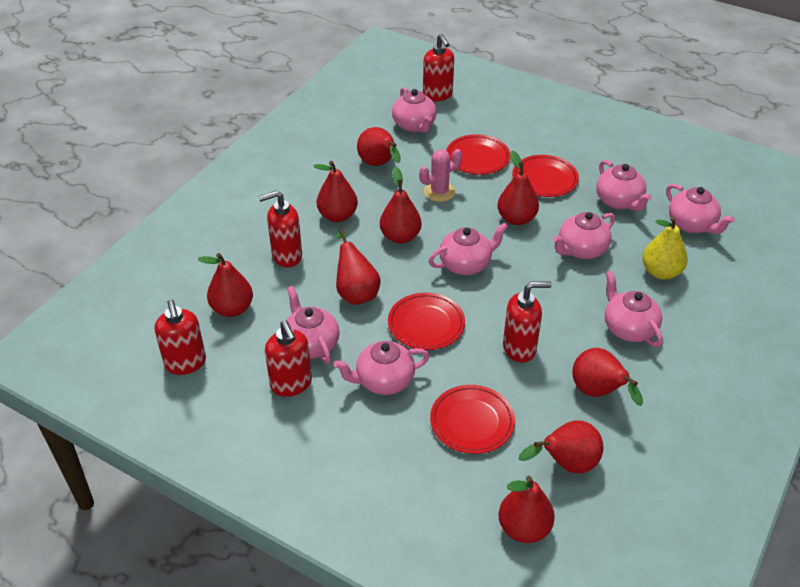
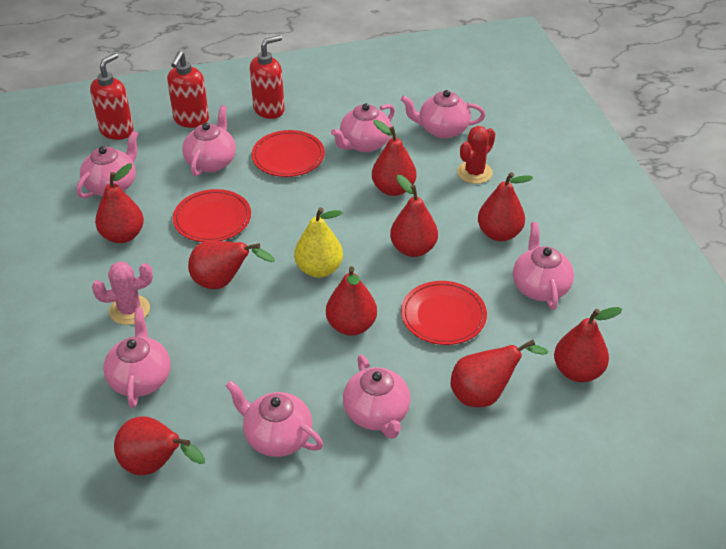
red cactus: none = 0 -> [457,126,495,184] = 1
red plate: [388,293,465,350] [430,385,515,454] [446,134,510,175] [512,155,579,197] = 4 -> [173,189,251,242] [252,130,325,177] [401,281,487,345] = 3
red soap dispenser: [155,300,206,375] [258,190,302,267] [265,321,312,397] [423,34,454,101] [503,281,552,363] = 5 -> [90,53,133,140] [167,51,209,128] [250,35,285,119] = 3

